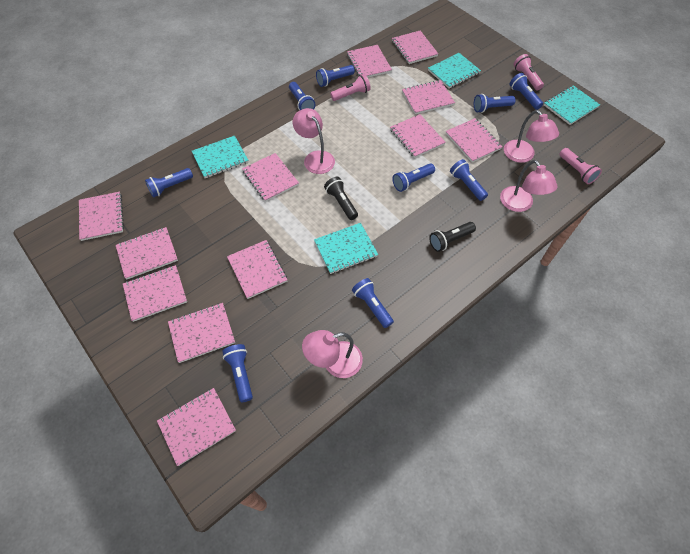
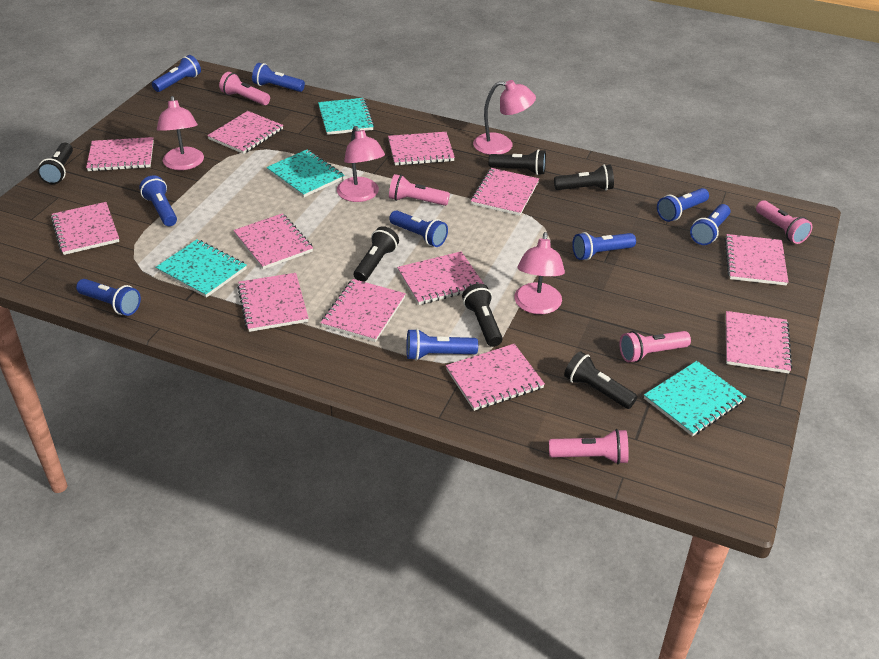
black flashlight: [324,177,358,220] [429,222,476,252] = 2 -> [38,143,73,184] [354,226,399,282] [462,283,503,347] [488,149,546,175] [554,165,614,191] [564,351,637,409] = 6
pink flashlight: [330,74,371,101] [513,54,544,91] [559,148,602,184] = 3 -> [219,72,270,105] [389,174,450,206] [549,429,629,464] [619,331,691,363] [756,200,812,244] = 5

